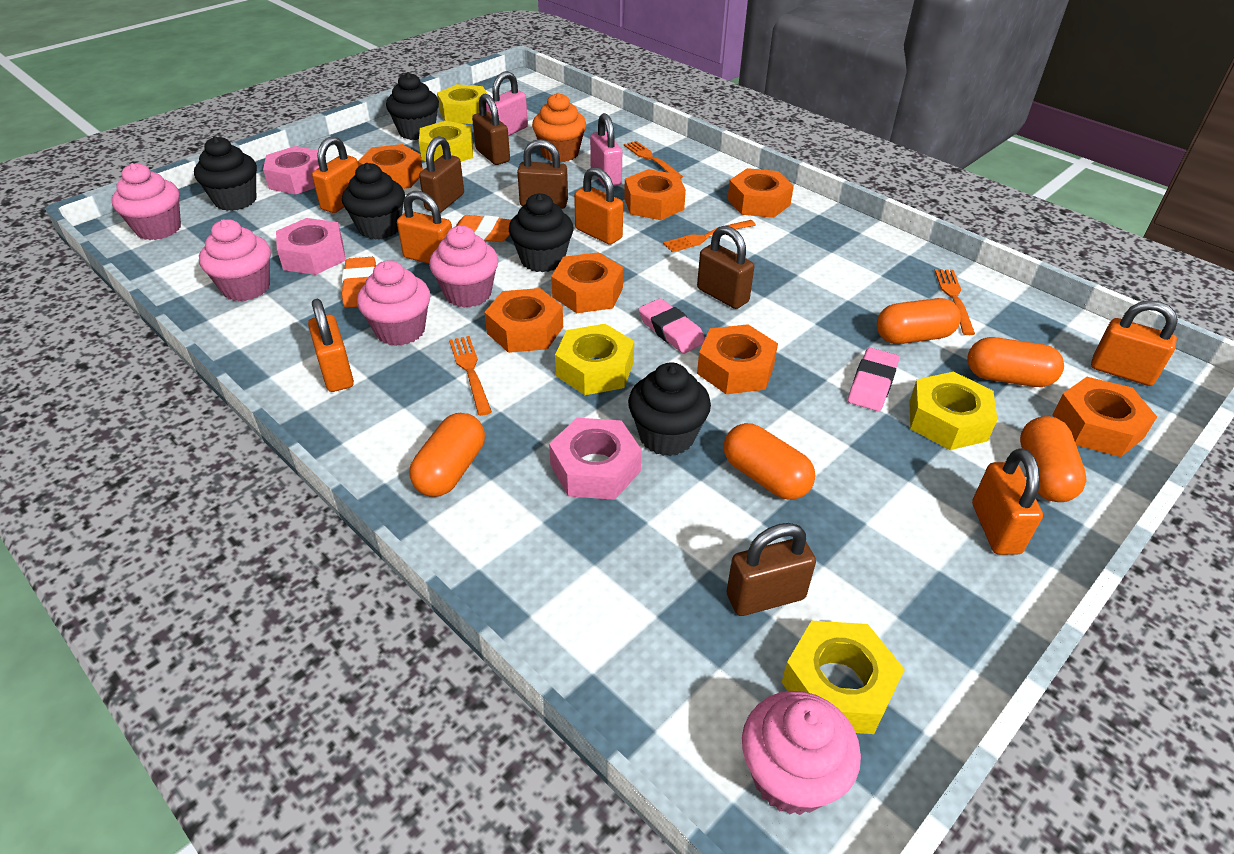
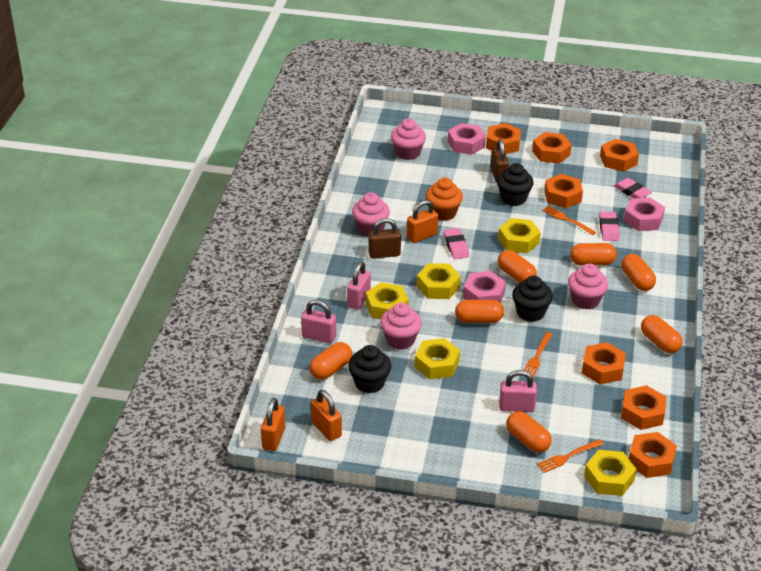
black cupcake: [194,136,257,211] [342,163,405,239] [386,72,439,140] [509,193,574,272] [628,362,711,456] = 5 -> [348,345,391,394] [497,163,534,206] [512,276,553,322] = 3
brown padlock: [419,136,464,213] [472,94,510,165] [517,139,568,209] [697,225,754,309] [726,523,816,616] = 5 -> [369,218,401,259] [490,139,509,183] = 2
orange capsule: [409,413,485,497] [724,423,816,500] [877,298,961,344] [967,337,1064,387] [1020,416,1087,502] = 5 -> [309,342,352,380] [455,300,504,323] [498,250,537,283] [506,411,552,453] [570,243,617,266] [621,254,656,291] [641,315,683,353] = 7
orange eraser: [342,257,376,308] [456,215,511,242] = 2 -> none = 0
orange fork: [449,336,492,416] [624,141,683,179] [663,220,756,252] [934,269,975,335] = 4 -> [523,332,553,377] [537,439,604,473] [542,205,596,235] = 3
orange padlock: [308,299,354,392] [312,136,359,213] [397,191,452,264] [574,167,623,245] [972,448,1043,555] [1091,300,1178,386] = 6 -> [261,398,285,451] [311,390,342,441] [407,200,438,243] = 3
pink cupcake: [112,163,181,240] [199,219,271,301] [357,260,430,346] [429,226,498,308] [742,691,861,815] = 5 -> [352,193,390,236] [380,302,422,350] [391,119,426,160] [568,264,608,310] = 4
pink eraser: [639,298,705,354] [848,348,899,411] = 2 -> [444,228,469,259] [599,212,620,241] [614,178,652,199] = 3
pink padlock: [486,71,528,136] [590,113,622,187] = 2 -> [301,300,336,344] [347,261,371,310] [499,370,537,412] = 3

